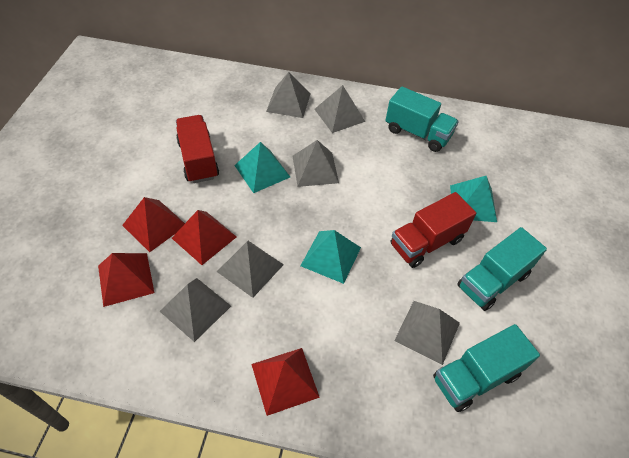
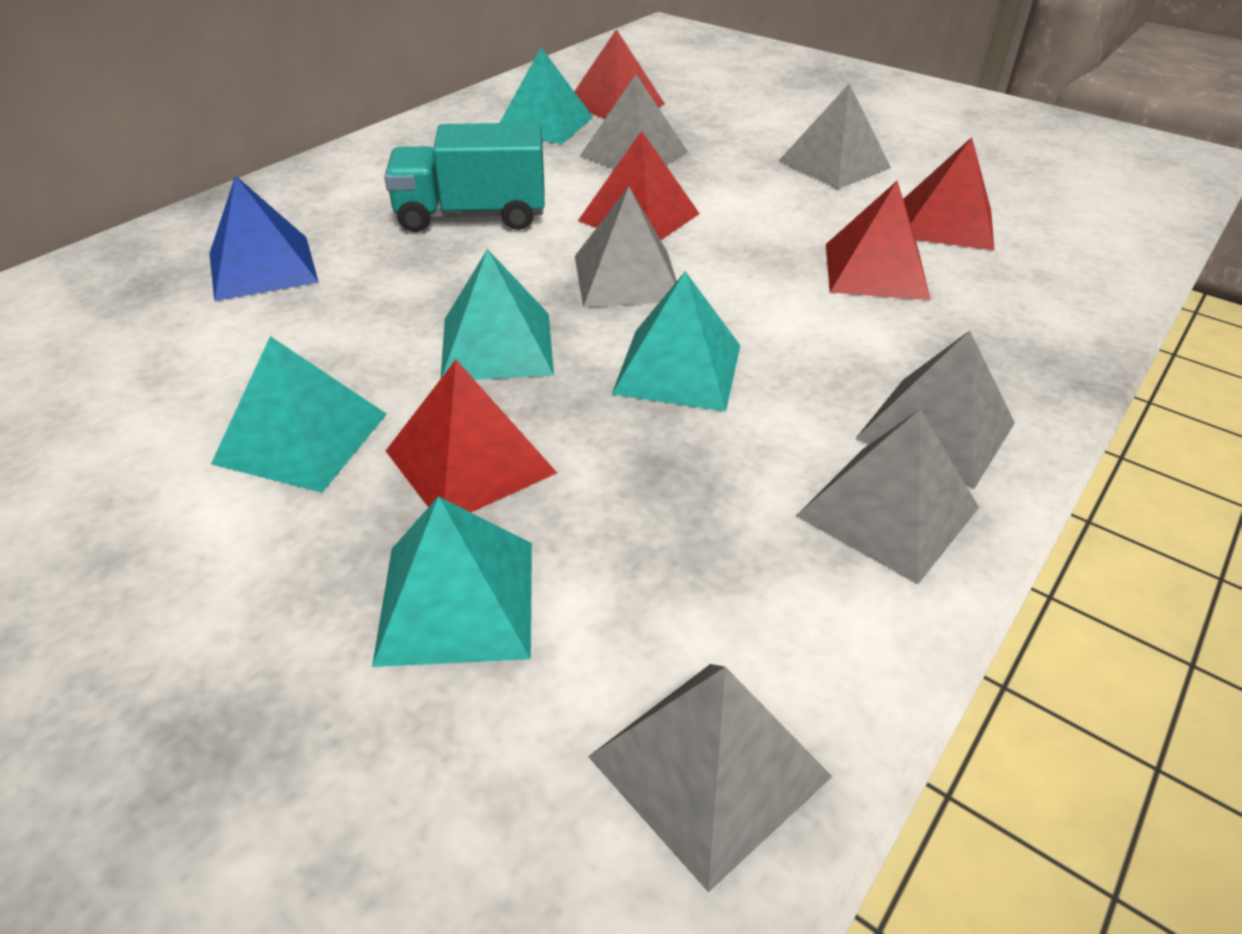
blue pyramid: none = 0 -> [209,175,319,301] = 1
red pyramid: [98,253,154,307] [122,197,185,252] [172,210,237,265] [251,348,320,416] = 4 -> [386,360,557,512] [574,29,665,119] [578,131,700,240] [826,181,931,300] [903,137,995,251] = 5
red truck: [176,115,219,183] [391,192,476,268] = 2 -> none = 0
turquoise pyramid: [234,142,290,193] [301,230,361,284] [450,176,497,222] = 3 -> [211,336,387,493] [372,496,532,667] [440,249,554,380] [500,47,593,144] [612,271,740,412] = 5
turquoise truck: [385,86,459,152] [433,324,540,412] [457,227,547,311] = 3 -> [384,123,545,232] = 1

